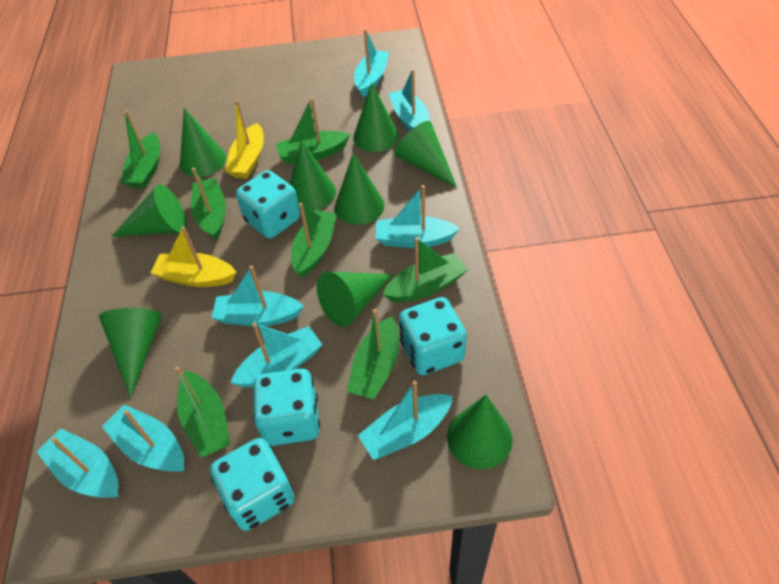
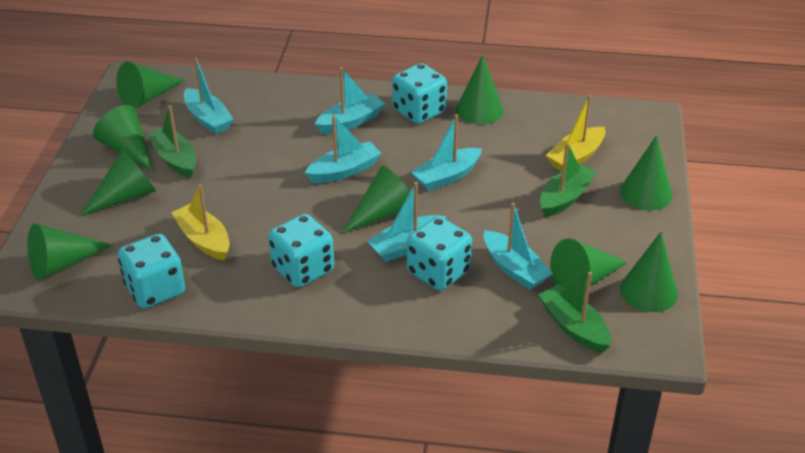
green boat: [121,110,160,188] [175,367,230,458] [191,168,226,240] [276,97,350,164] [291,203,337,277] [347,309,399,399] [382,237,468,302] = 7 -> [147,105,196,178] [538,272,611,353] [540,143,597,217] = 3
turquoise boat: [36,428,119,498] [102,404,184,472] [212,265,304,327] [230,322,322,387] [354,29,389,97] [358,381,453,460] [375,185,460,248] [389,69,430,131] = 8 -> [184,58,234,134] [305,115,382,183] [315,67,385,134] [367,182,446,262] [411,114,482,191] [484,203,553,290] = 6

